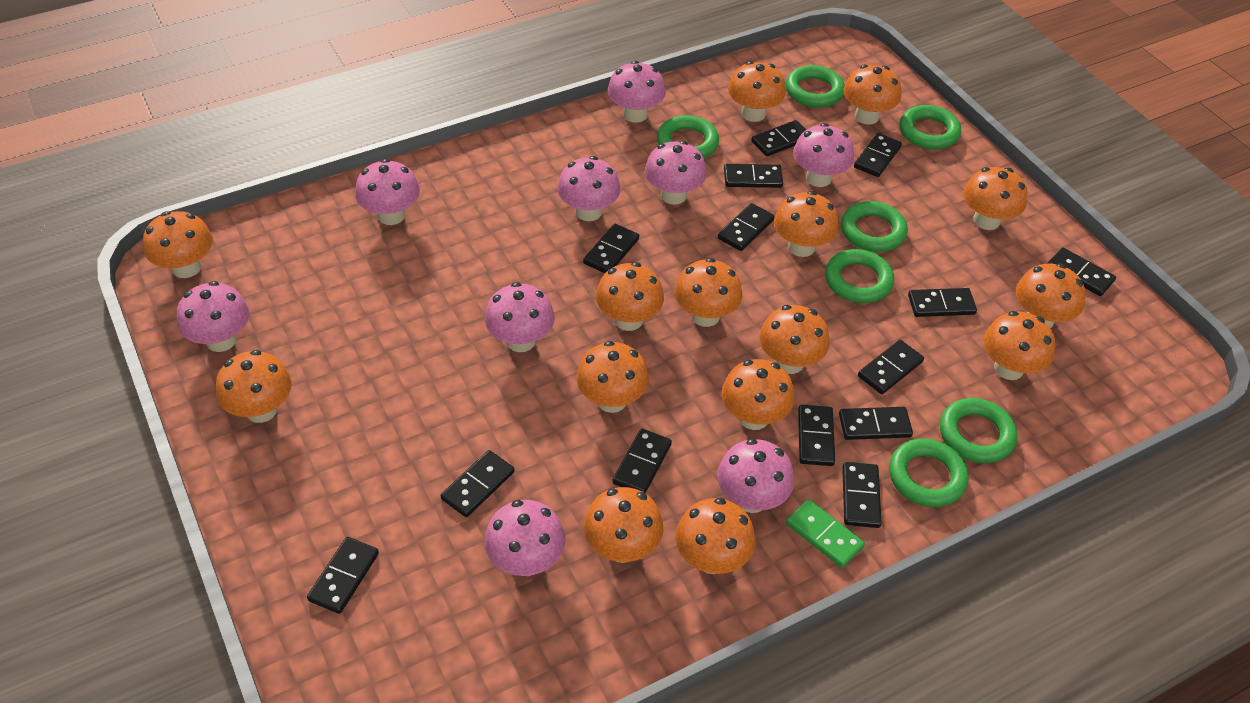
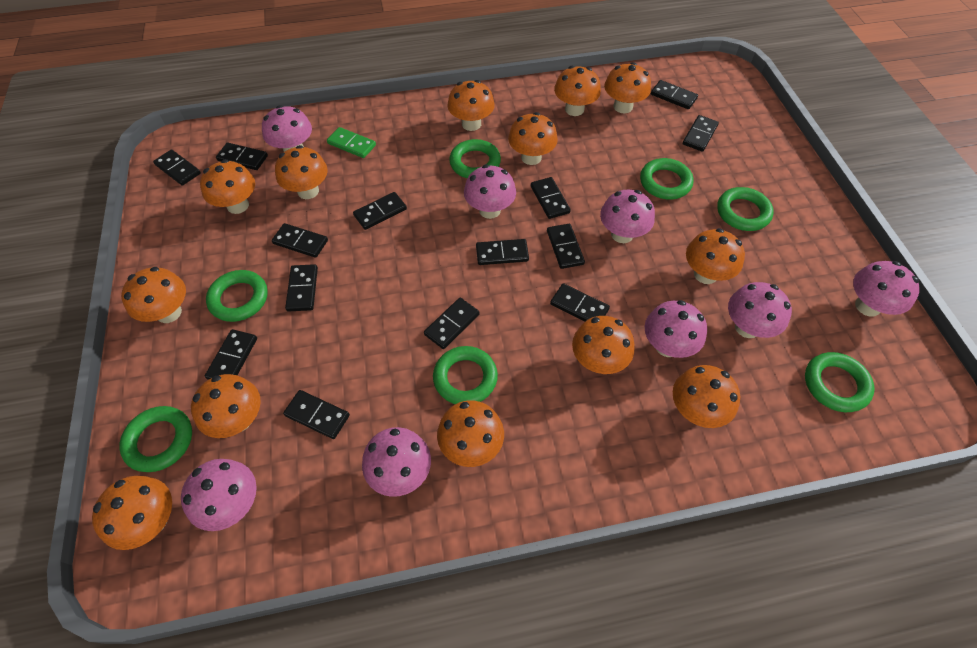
orange mushroom: [143,211,213,278] [216,350,292,423] [577,341,649,413] [584,487,663,563] [596,262,664,331] [675,258,742,327] [676,498,755,574] [722,359,795,430] [728,61,786,122] [759,305,830,374] [774,191,838,257] [843,64,901,124] [963,167,1028,230] [983,311,1055,380] [1016,263,1086,328] = 15 -> [92,476,172,550] [121,267,186,323] [191,374,261,438] [200,160,255,214] [275,145,328,199] [437,400,504,467] [447,80,495,131] [508,112,558,165] [554,66,601,116] [572,316,634,374] [604,62,651,113] [673,365,740,428] [686,228,745,284] = 13
pink mushroom: [177,281,249,352] [355,159,420,225] [484,500,565,576] [485,282,555,352] [557,156,621,221] [608,61,666,123] [645,141,707,205] [717,439,794,513] [793,123,854,187] = 9 -> [181,459,257,531] [262,105,312,152] [362,427,431,497] [464,165,516,219] [600,190,655,243] [645,300,707,358] [728,282,792,338] [853,261,920,317] = 8

